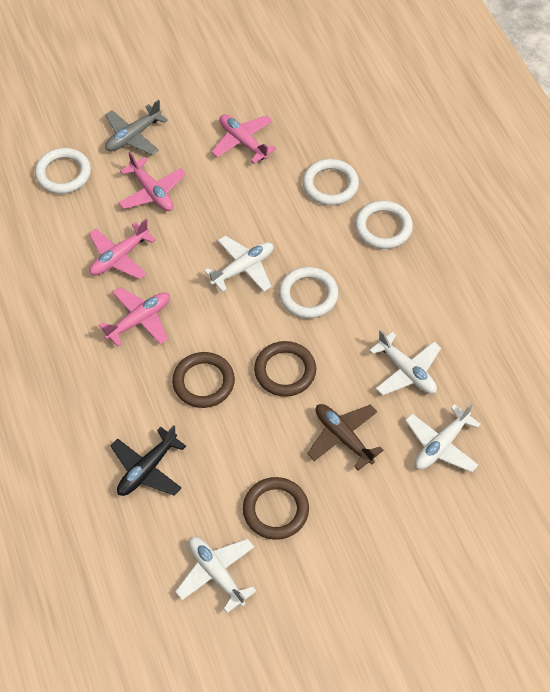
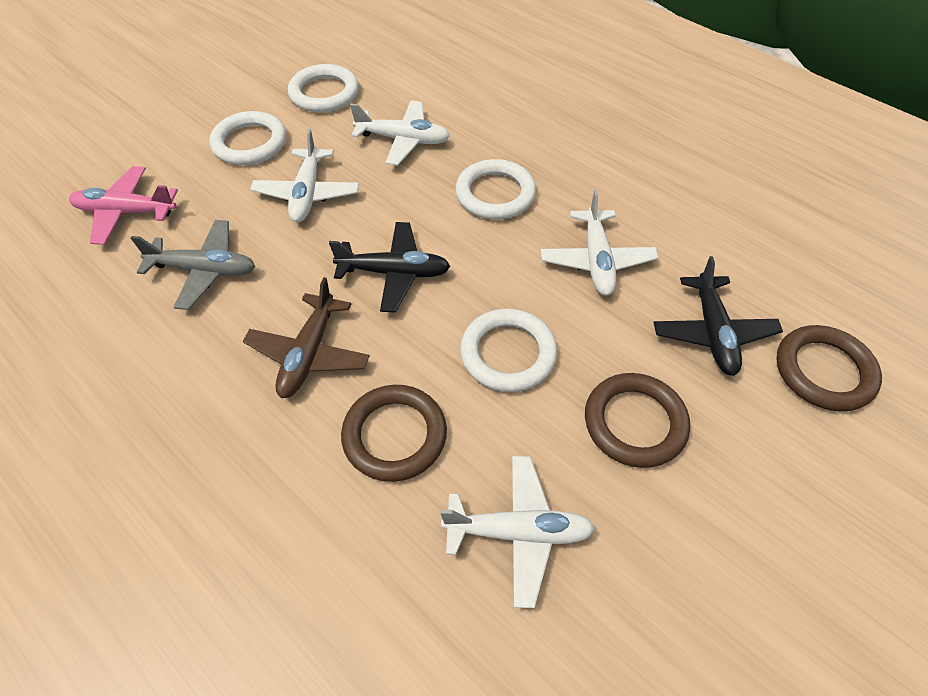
black plane: [111,425,186,496] = 1 -> [329,222,451,313] [653,256,783,376] = 2
pink plane: [89,219,156,280] [99,287,170,347] [118,152,186,211] [211,114,276,164] = 4 -> [69,166,178,245] = 1

